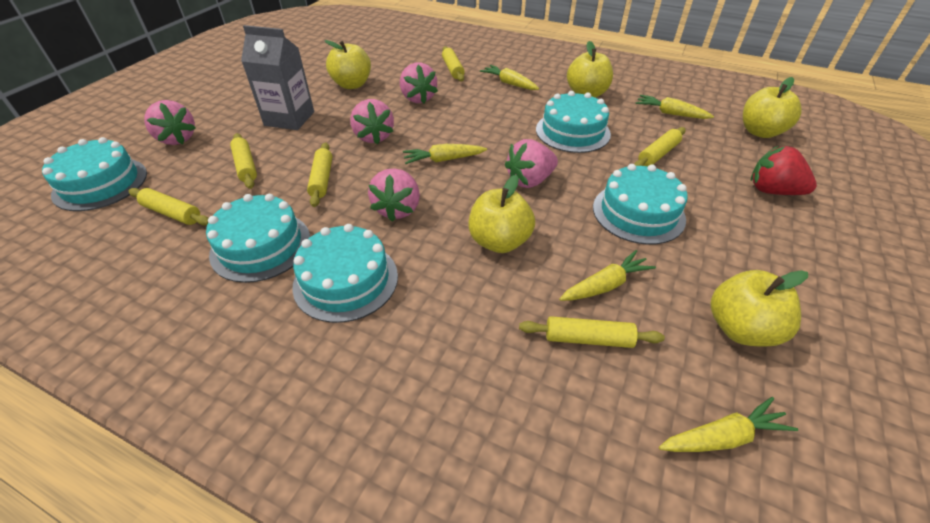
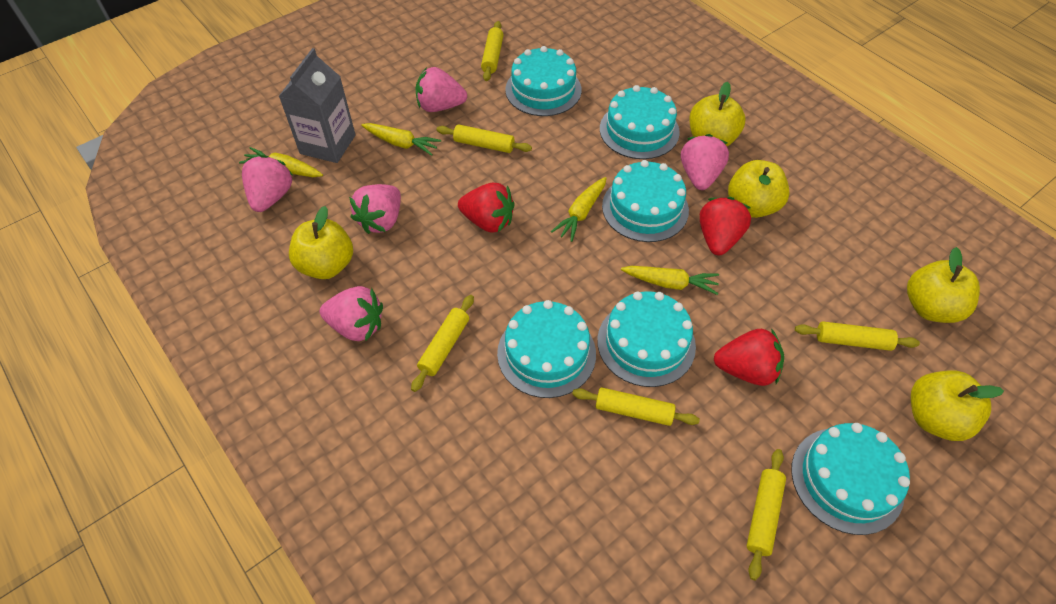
red strawberry: [751,146,817,195] = 1 -> [458,183,515,232] [700,197,751,255] [714,329,784,386] = 3
turquoise cake: [42,137,147,211] [206,194,310,283] [292,224,398,323] [536,91,611,153] [593,164,688,245] = 5 -> [497,300,596,398] [505,46,581,116] [597,291,696,387] [600,85,680,159] [602,160,689,242] [791,423,910,535] = 6
yellow carrot: [403,144,487,164] [480,65,539,90] [559,250,656,301] [636,95,714,119] [659,397,798,452] = 5 -> [239,147,323,177] [361,123,441,156] [551,177,607,242] [621,266,719,295] = 4

